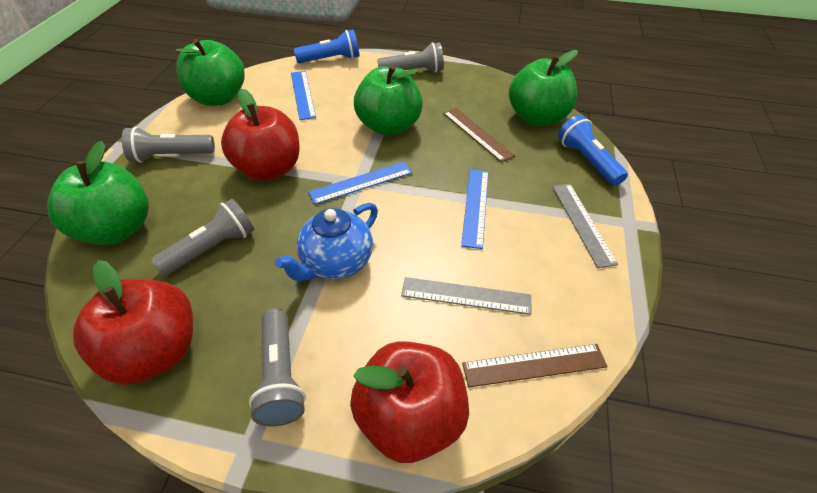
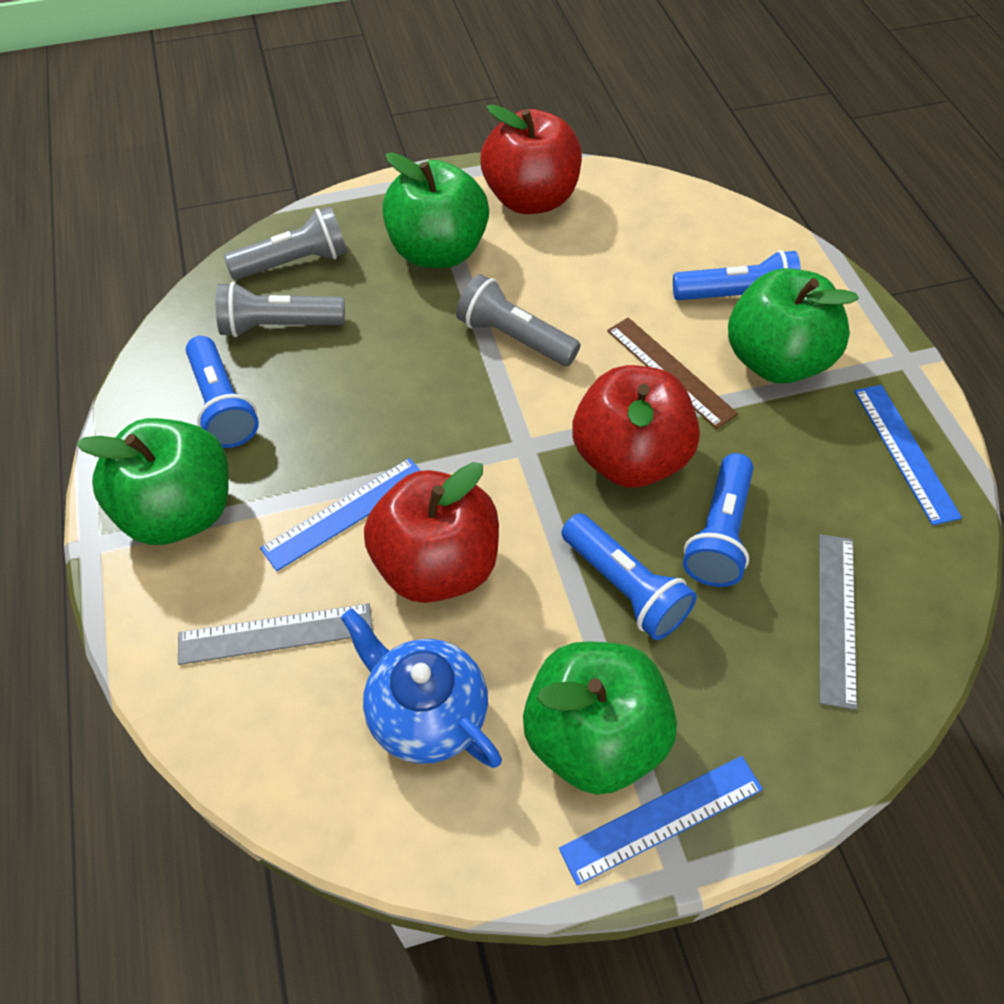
blue flashlight: [294,30,359,63] [558,115,628,186] = 2 -> [186,336,259,448] [561,513,697,640] [673,250,801,300] [683,453,754,587] = 4
brown ruler: [443,108,515,162] [462,344,608,387] = 2 -> [607,317,738,429] = 1
grey flashlight: [122,126,215,163] [151,199,254,276] [249,308,306,427] [377,42,444,73] = 4 -> [216,282,345,337] [223,206,347,280] [456,274,581,366] = 3

